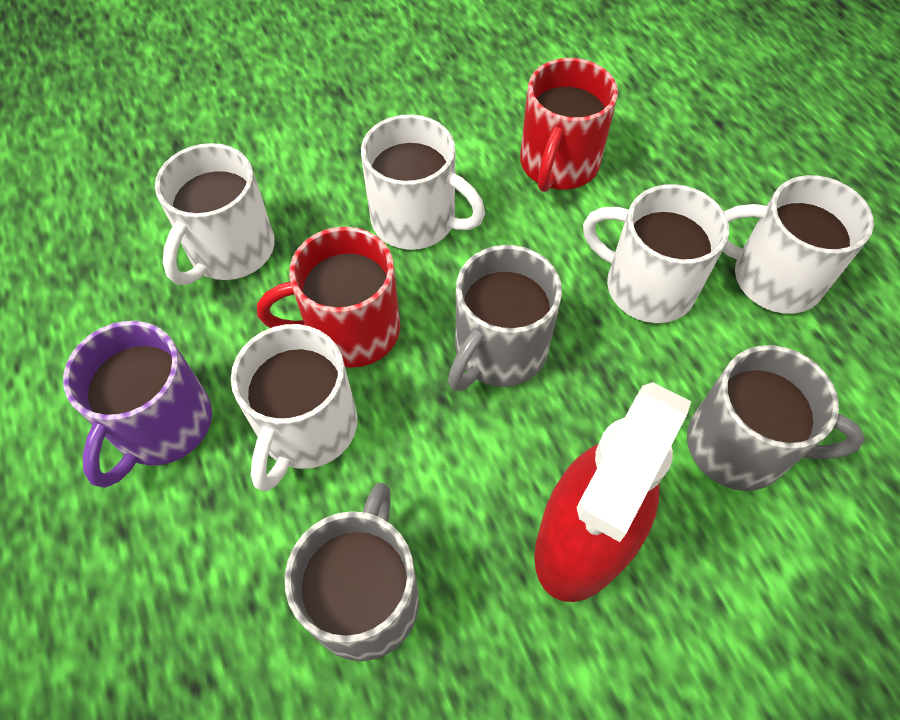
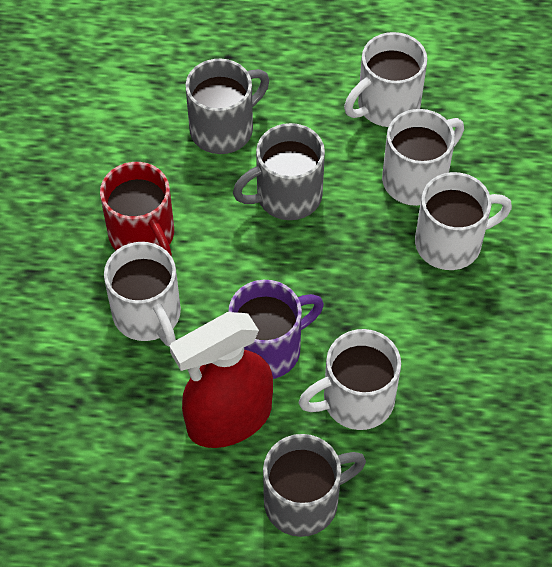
red mug: [257,226,400,368] [520,58,618,192] = 2 -> [100,162,174,256] = 1

